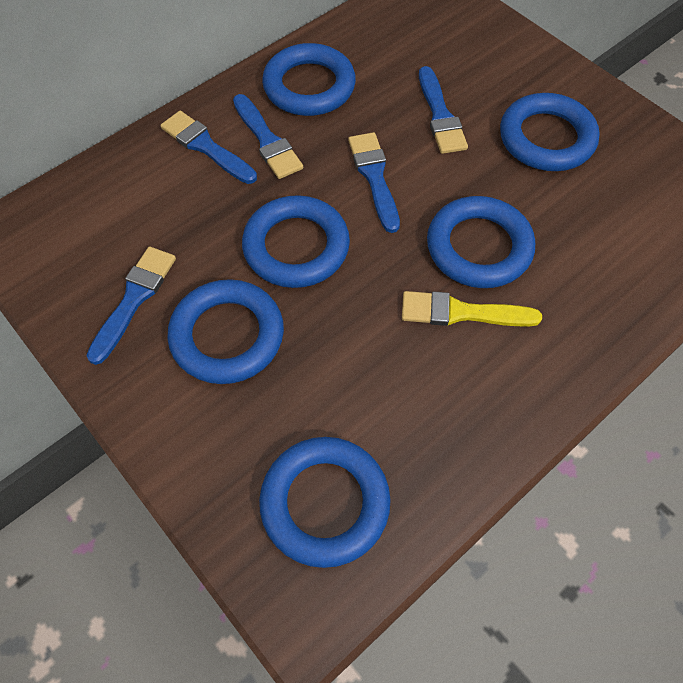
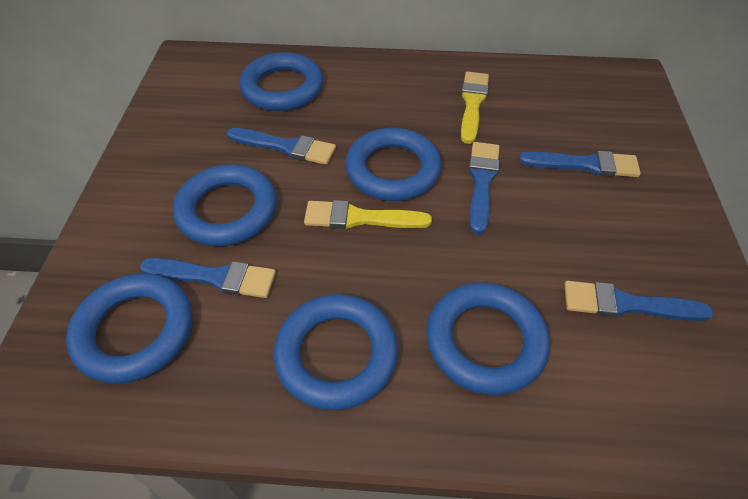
yellow brush: [402,291,542,327] = 1 -> [304,200,432,229] [461,72,489,144] = 2

